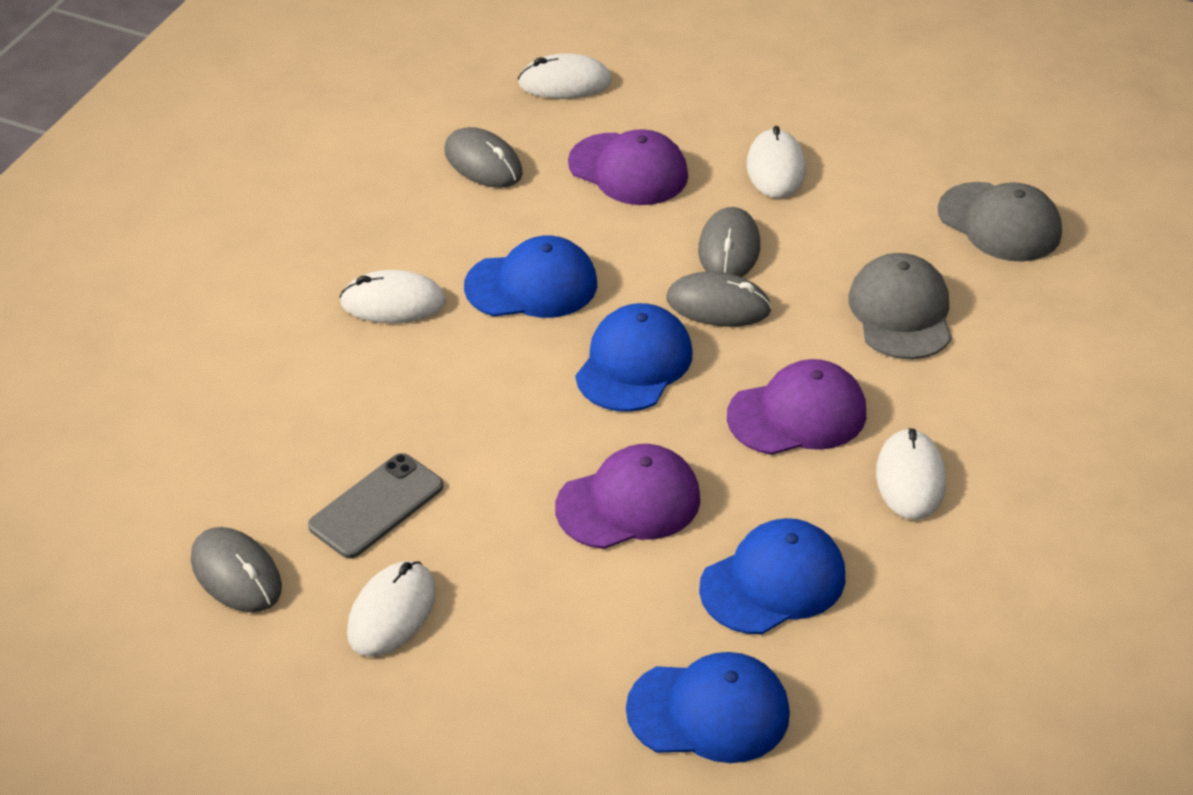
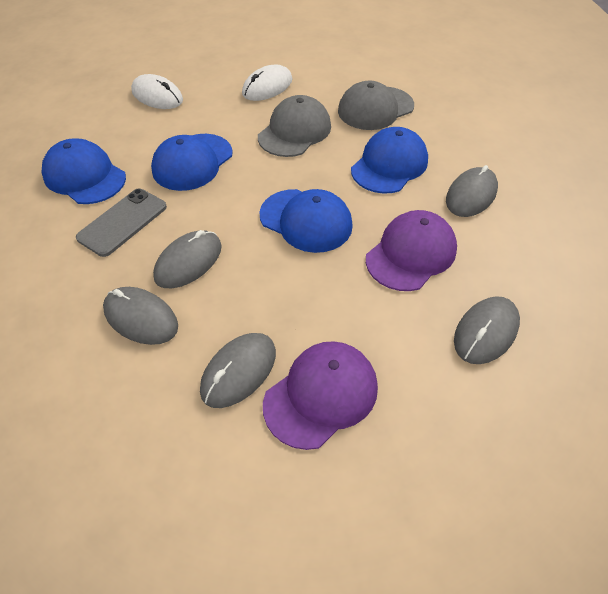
grey mouse: [191,527,282,612] [444,127,523,188] [667,271,772,327] [698,207,760,277] = 4 -> [103,287,178,345] [153,230,222,288] [200,333,276,408] [446,165,498,217] [454,296,520,364] = 5
purple cap: [555,444,700,549] [568,129,688,205] [727,359,866,455] = 3 -> [263,341,378,450] [366,210,457,291] = 2
white mouse: [339,270,446,323] [347,561,436,657] [518,53,612,99] [747,126,806,198] [876,428,946,520] = 5 -> [131,74,183,109] [242,65,292,101] = 2

